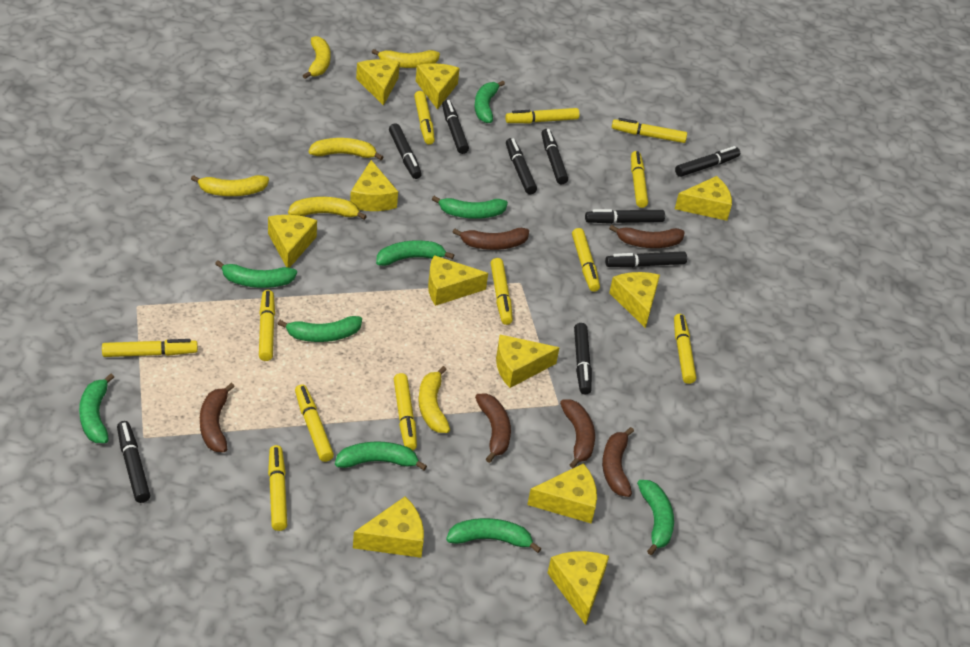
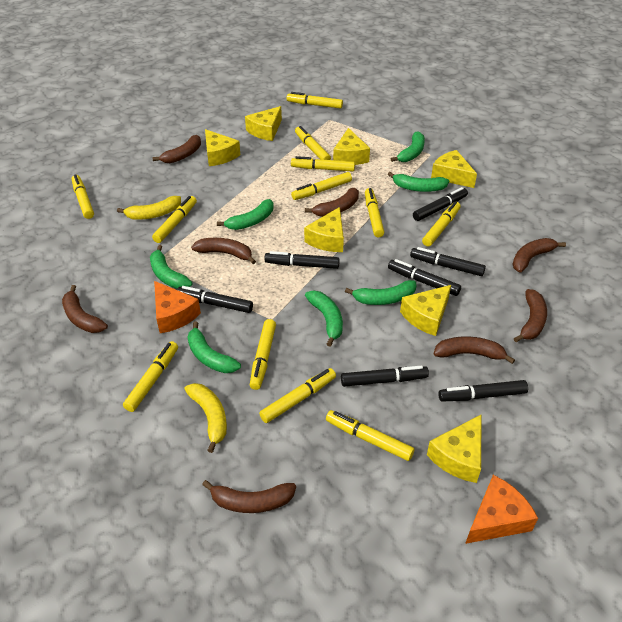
black marker: [117,421,150,503] [389,123,422,179] [442,100,469,154] [506,138,537,194] [541,129,568,184] [574,323,592,394] [585,209,665,224] [605,251,687,268] [675,146,740,177] = 9 -> [177,286,253,313] [264,251,340,269] [341,366,429,387] [388,259,461,296] [410,247,486,276] [413,187,468,221] [438,380,528,401] = 7
brown banana: [200,383,235,452] [452,228,529,250] [475,394,511,463] [560,399,595,468] [602,427,634,497] [609,225,685,248] = 6 -> [62,285,108,333] [152,135,201,163] [191,238,256,264] [202,480,296,513] [305,188,359,217] [434,336,515,364] [512,238,566,273] [514,289,547,342] = 8
green banana: [79,373,114,443] [215,260,297,288] [278,316,362,342] [335,441,427,470] [376,240,454,266] [432,196,508,219] [446,518,541,553] [474,81,505,123] [637,480,674,555] = 9 -> [150,245,192,289] [187,321,241,373] [217,199,274,230] [305,291,343,347] [345,280,416,305] [388,172,449,192] [391,131,425,162] = 7
orange cheese: none = 0 -> [154,281,201,333] [465,475,538,544] = 2
yellow banana: [191,175,269,196] [288,197,367,220] [303,36,331,79] [309,138,383,160] [372,49,440,68] [418,366,450,433] = 6 -> [117,196,181,220] [184,383,227,453] = 2
yellow cheese: [268,215,317,268] [350,160,398,211] [353,497,424,558] [356,60,400,106] [416,63,460,109] [428,255,488,306] [496,335,560,388] [527,463,597,524] [548,551,609,625] [609,272,660,328] [675,176,732,221] = 11 -> [205,129,240,166] [245,106,282,141] [304,207,344,252] [333,128,370,165] [400,285,451,336] [427,414,482,483] [431,150,477,188] = 7

